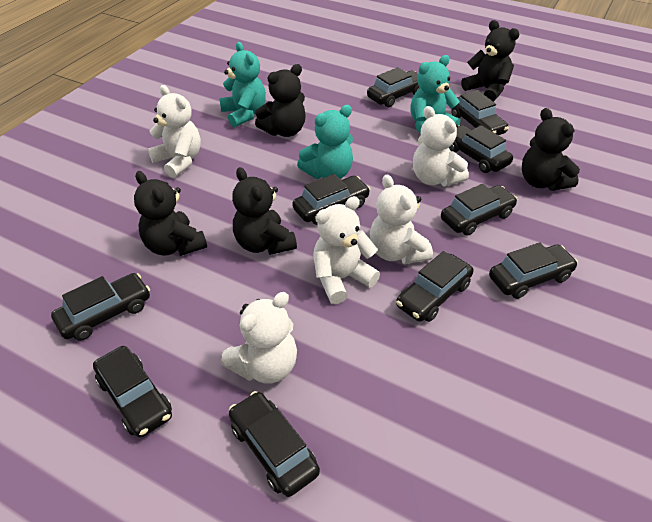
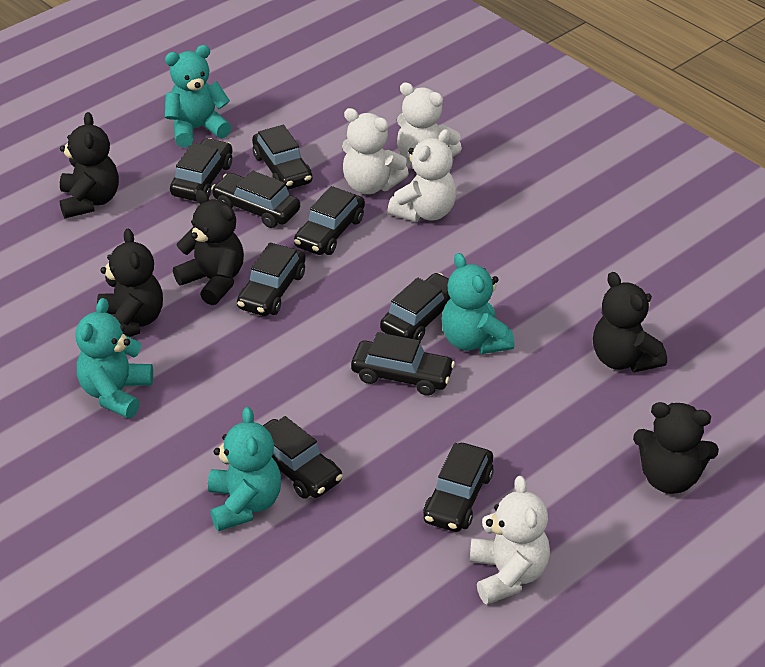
black car: [51,273,150,341] [93,346,172,438] [229,391,320,497] [292,174,370,225] [367,67,420,107] [396,251,474,322] [441,184,518,236] [449,125,513,173] [451,90,509,135] [489,242,578,299] = 10 -> [170,138,233,201] [211,171,300,228] [237,243,306,316] [252,125,312,190] [263,416,343,499] [294,186,365,255] [351,332,455,396] [380,273,450,341] [423,443,494,532] = 9
turquoise teddy bear: [219,42,266,127] [297,105,353,179] [410,55,461,134] = 3 -> [75,298,153,418] [165,45,231,147] [208,407,281,531] [441,253,514,354] = 4
white teddy bear: [148,85,201,178] [221,292,297,384] [313,196,380,304] [370,175,433,264] [413,106,469,186] = 5 -> [342,108,409,194] [388,129,457,222] [397,82,462,166] [470,476,550,605] = 4

